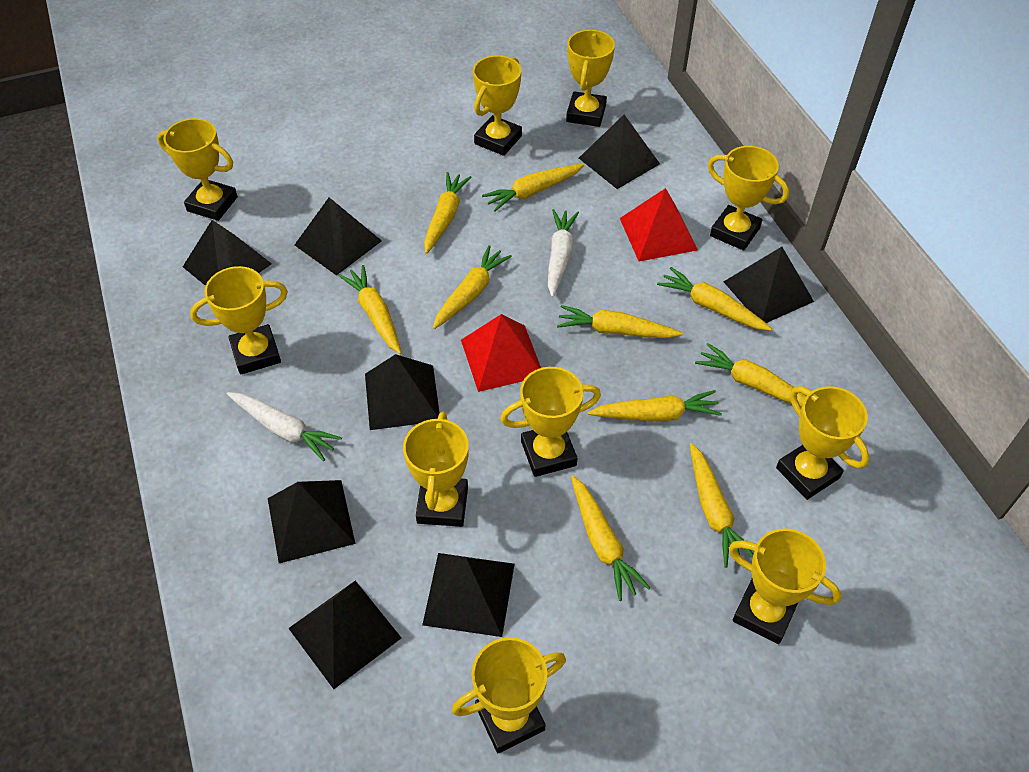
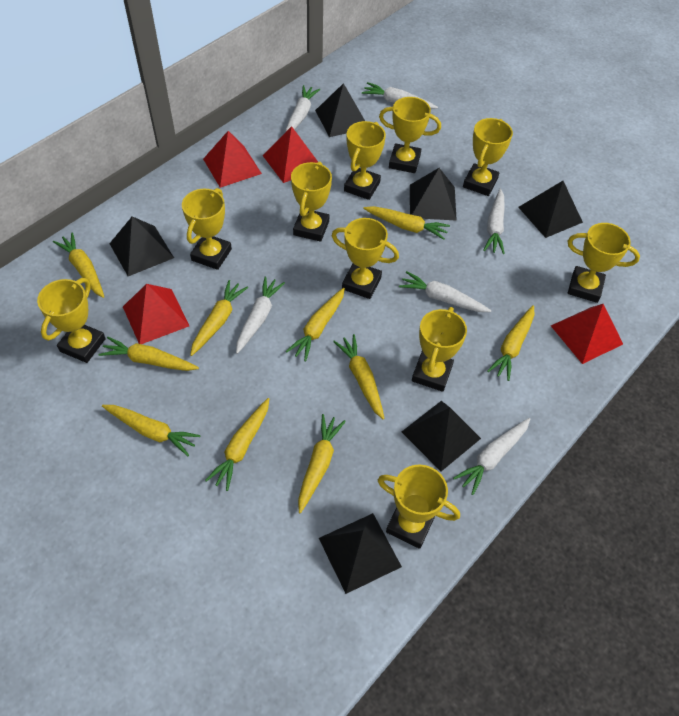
black pyramid: [183,220,272,286] [268,480,355,563] [288,581,401,689] [295,197,382,276] [365,354,440,430] [422,553,515,637] [579,115,660,189] [724,247,814,323] = 8 -> [109,216,174,276] [315,83,365,137] [319,513,402,594] [402,401,481,471] [410,168,457,221] [518,181,583,238] = 6
red pyramid: [461,314,541,392] [620,188,698,261] = 2 -> [123,284,189,344] [203,131,262,188] [263,126,318,183] [551,304,623,364] = 4
white carrot: [227,392,342,461] [548,209,579,297] = 2 -> [236,276,285,354] [285,85,320,132] [362,82,438,109] [399,271,492,312] [453,418,530,495] [483,189,505,254] = 6

